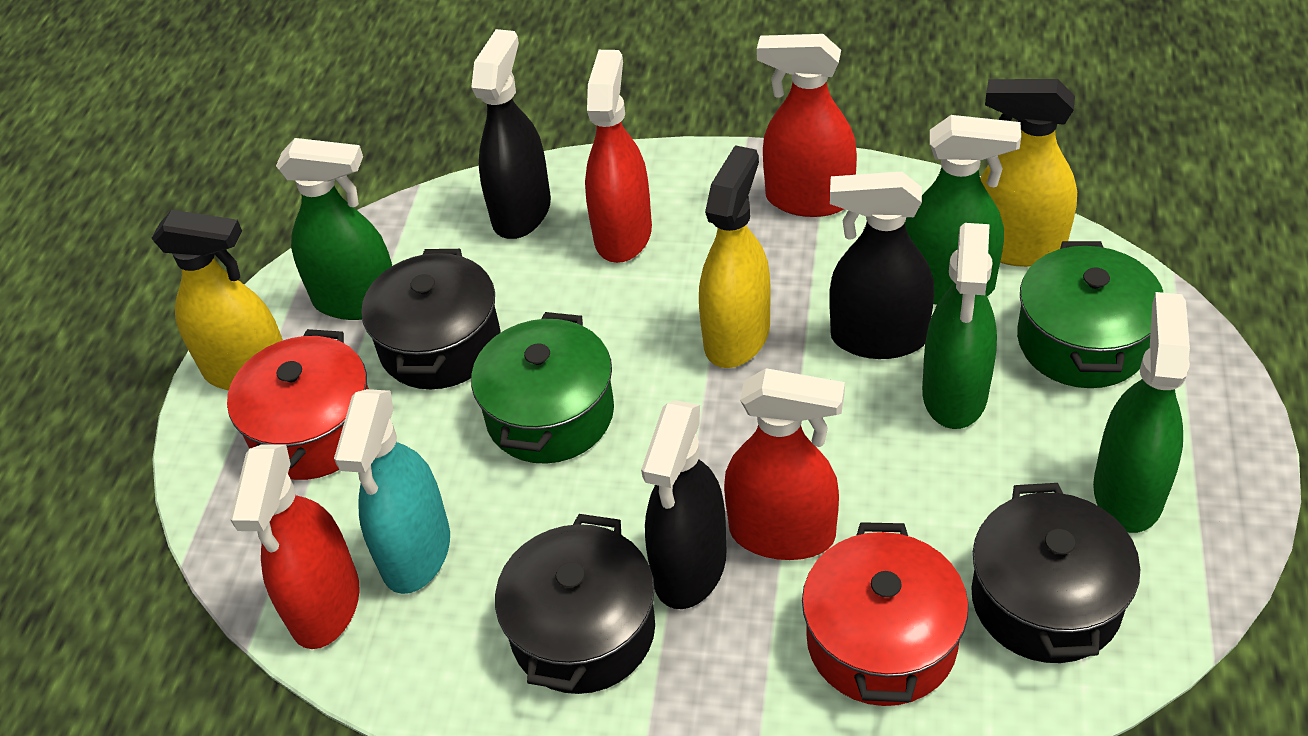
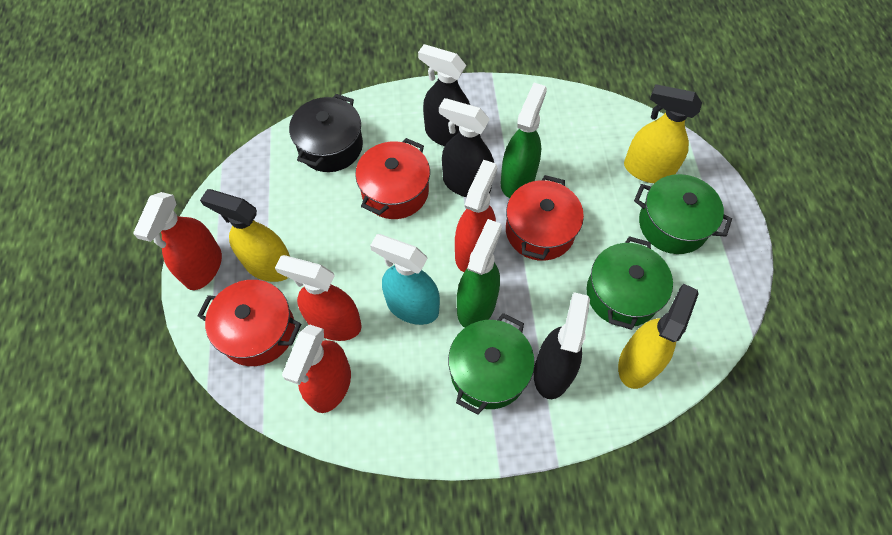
black pot: [361,249,501,389] [495,514,655,694] [971,483,1140,663] = 3 -> [289,94,363,172] = 1
green pot: [471,312,614,464] [1017,241,1164,388] = 2 -> [448,313,535,414] [586,236,673,330] [634,174,732,254] = 3
green spray bottle: [276,138,392,320] [905,115,1021,305] [922,223,997,429] [1093,292,1190,533] = 4 -> [457,219,502,328] [501,83,547,198] = 2
red pot: [227,329,369,480] [802,522,969,706] = 2 -> [197,280,301,366] [355,138,430,219] [506,175,584,261] = 3

